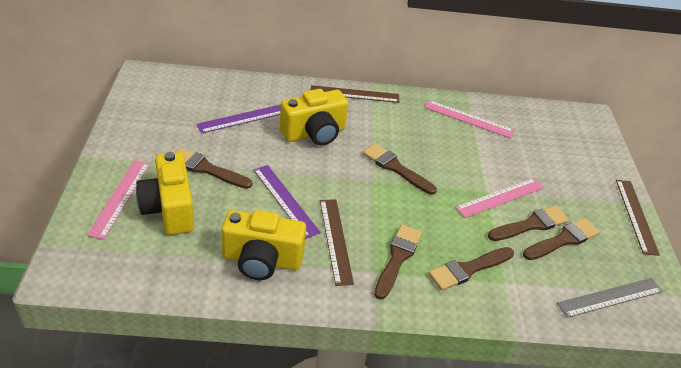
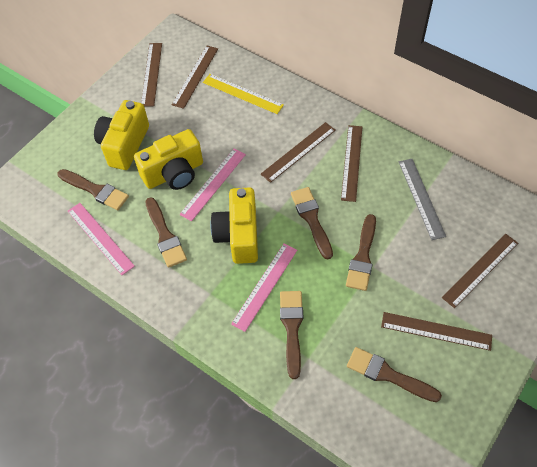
brown ruler: [311,85,399,103] [320,199,354,286] [616,180,660,256] = 3 -> [141,43,162,106] [172,45,218,109] [261,122,335,183] [341,125,362,202] [381,312,492,351] [442,233,518,308] = 6
purple ruler: [197,104,281,133] [254,165,321,239] = 2 -> none = 0
yellow ruler: none = 0 -> [203,74,284,114] = 1

